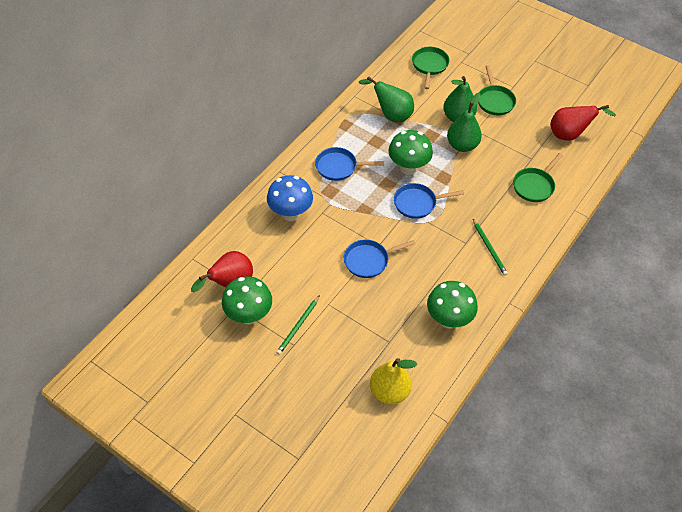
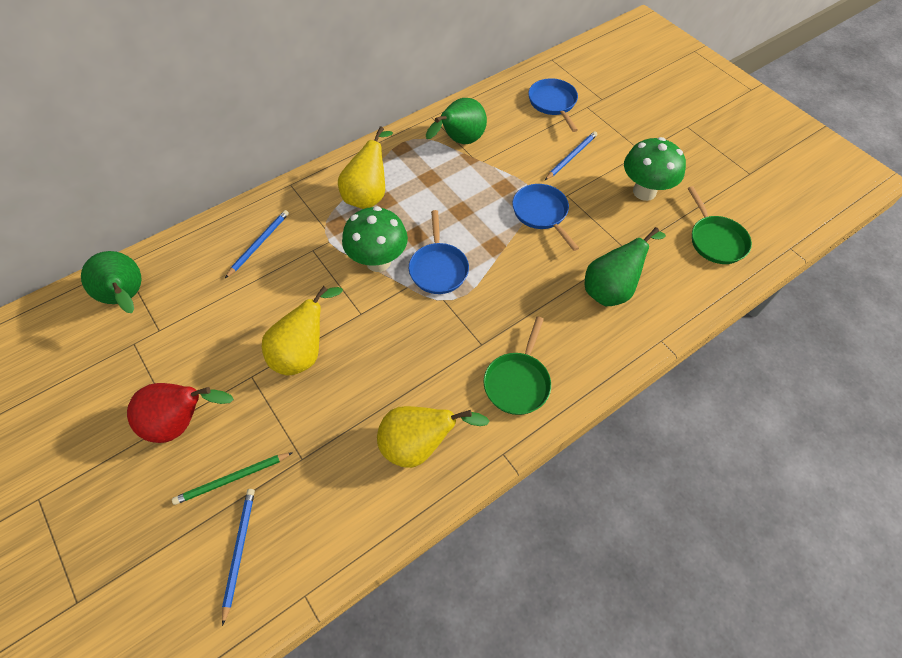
blue mushroom: [267,175,313,221] = 1 -> none = 0
blue pencil: none = 0 -> [222,489,255,626] [225,210,289,278] [545,131,597,180] = 3
green mushroom: [222,276,272,324] [388,130,433,175] [427,281,478,329] = 3 -> [342,206,408,272] [624,137,686,201] = 2
green pan: [412,47,449,89] [478,65,516,115] [513,153,563,202] = 3 -> [484,316,551,415] [688,186,752,264] = 2
green pencil: [276,295,320,355] [473,219,508,276] = 2 -> [172,452,293,505] = 1
red pear: [191,251,253,292] [550,105,616,141] = 2 -> [127,383,234,443] = 1
yellow pear: [370,358,417,405] = 1 -> [262,286,343,375] [338,126,393,209] [377,406,490,468] = 3

